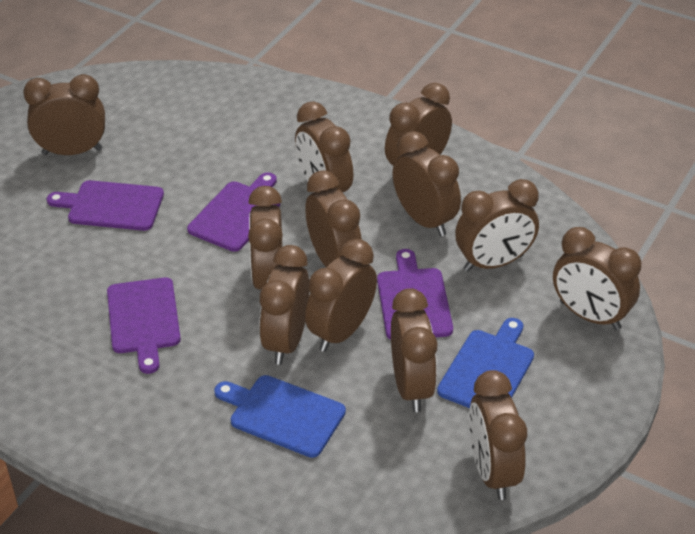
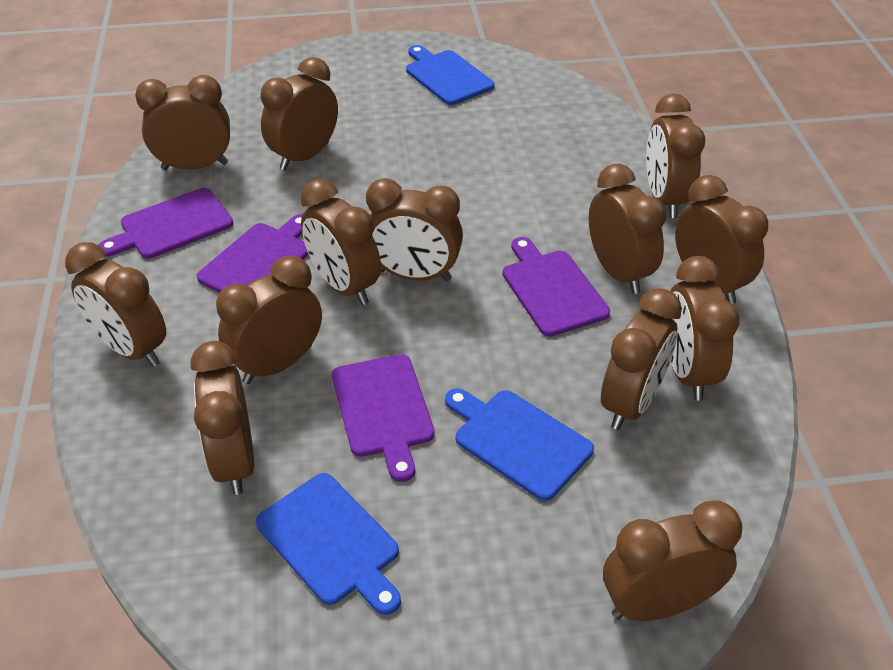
blue cutting board: [214,375,346,458] [437,318,534,408] = 2 -> [256,473,401,615] [406,45,495,105] [445,388,594,501] = 3
brown clock: [23,74,105,155] [248,186,283,290] [259,245,309,365] [295,101,353,193] [305,170,362,267] [305,239,377,352] [385,83,452,166] [391,288,438,412] [392,131,461,236] [455,179,539,271] [469,370,527,500] [553,227,641,330] = 12 -> [65,242,166,367] [135,75,230,170] [191,341,254,495] [216,255,322,384] [260,57,338,171] [300,179,381,305] [366,178,463,281] [589,164,666,294] [601,288,682,430] [603,500,742,621] [646,93,705,218] [670,256,740,401] [675,175,768,304] = 13

